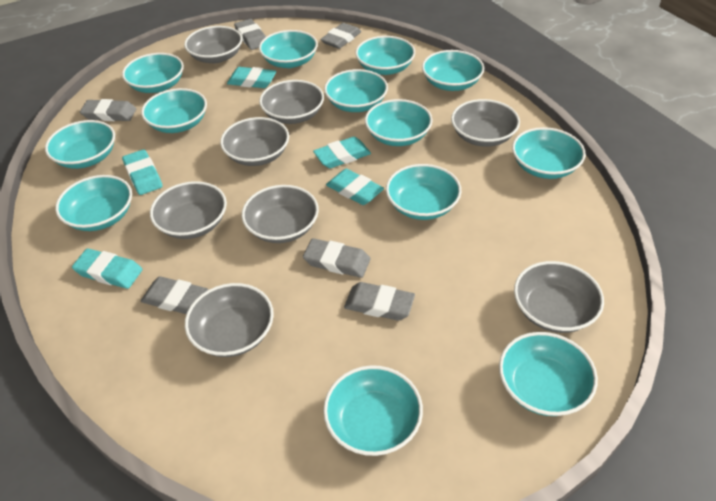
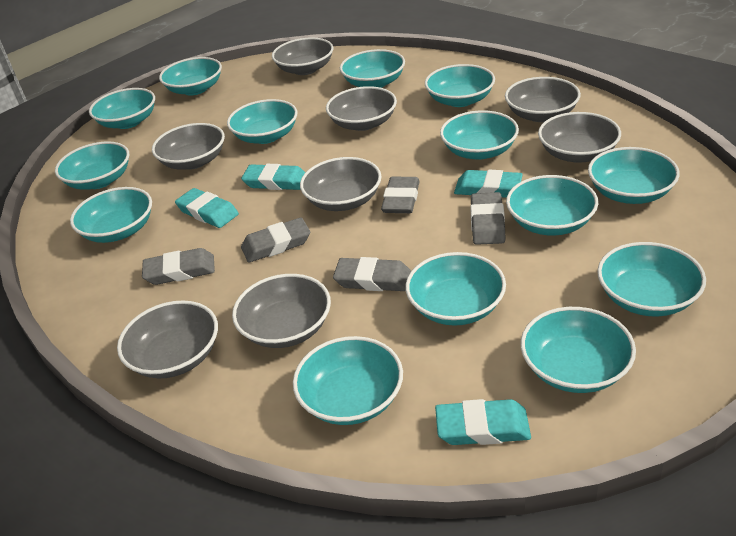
grey eraser: [80,99,136,121] [141,276,208,314] [234,19,266,50] [303,238,370,278] [320,23,361,49] [344,282,415,321] = 6 -> [142,248,215,285] [241,217,310,262] [333,257,411,291] [381,177,420,213] [470,192,506,245] = 5
turquoise bowl: [45,120,115,169] [55,175,132,231] [122,53,184,93] [141,88,207,133] [259,30,318,68] [323,365,423,456] [324,69,388,112] [355,36,415,75] [365,99,432,146] [386,164,461,220] [422,50,484,91] [499,332,598,416] [512,127,586,179] = 13 -> [55,141,130,190] [70,187,152,243] [89,88,155,129] [159,57,222,96] [227,99,298,144] [293,336,403,425] [340,49,405,88] [406,252,506,326] [425,64,495,107] [440,110,519,160] [506,175,598,236] [521,307,636,393] [588,147,680,204] [597,242,706,317] = 14
turquoise eraser: [72,249,142,289] [122,149,163,195] [227,67,276,88] [313,137,371,168] [326,169,384,205] = 5 -> [175,188,239,228] [241,164,305,190] [435,399,531,445] [454,169,523,198] = 4

